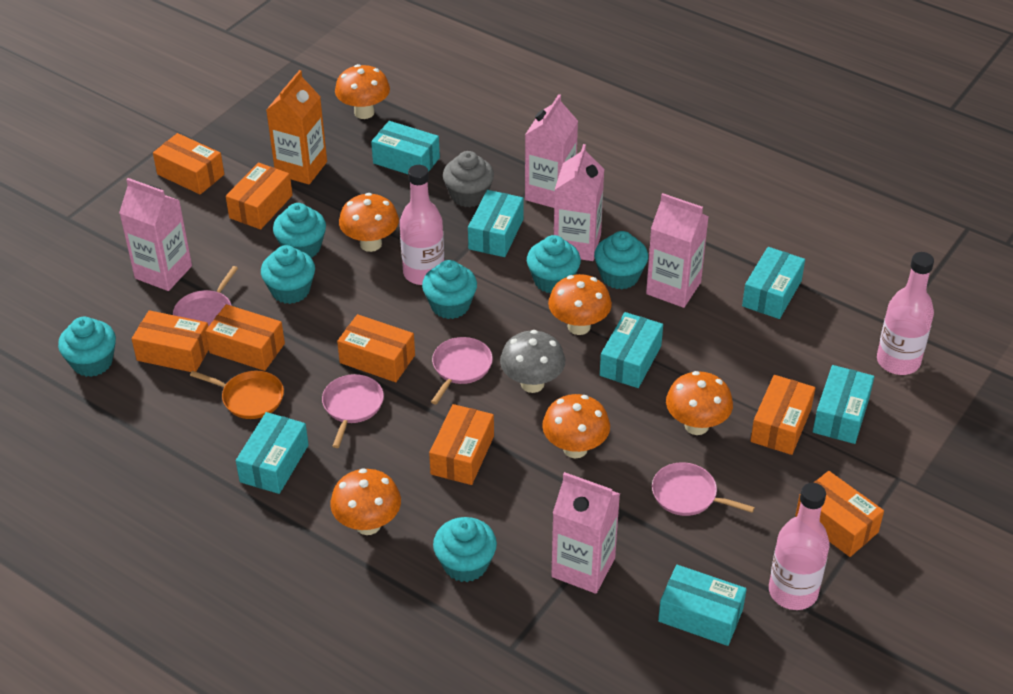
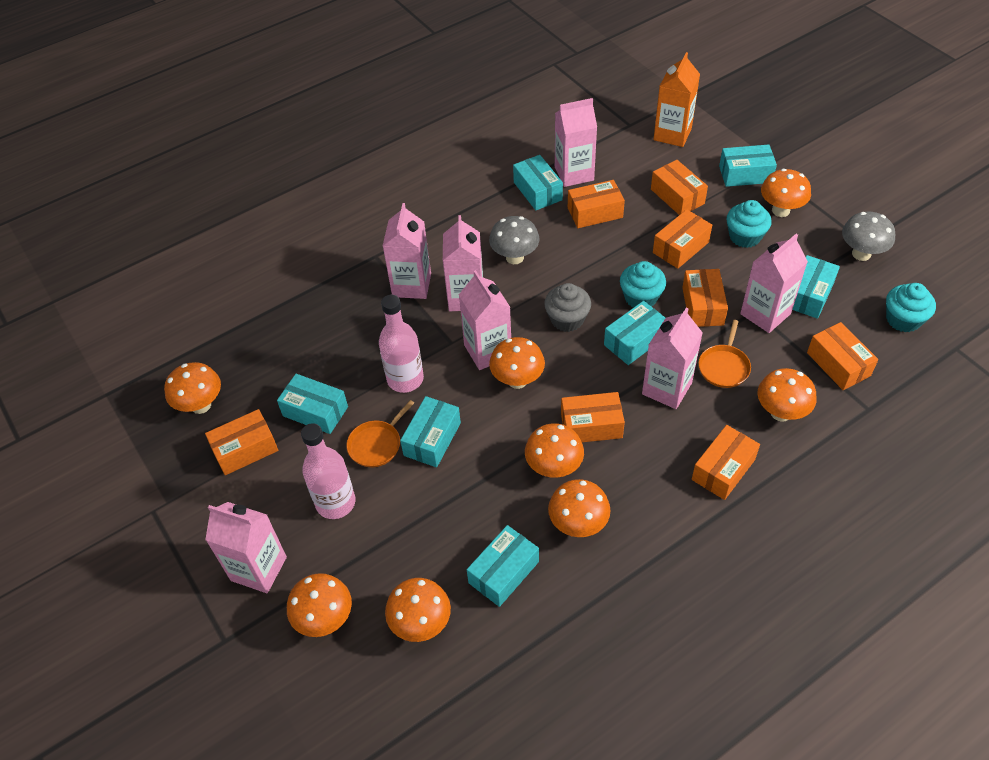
grey mushroom: [500,330,565,393] = 1 -> [489,216,539,264] [842,212,895,261] = 2
orange mushroom: [330,468,401,535] [335,64,390,119] [339,193,399,252] [542,394,610,458] [548,274,612,335] [666,371,733,435] = 6 -> [164,362,221,414] [287,573,352,637] [385,578,451,642] [489,337,545,389] [525,423,584,478] [548,479,610,537] [757,368,817,422] [761,169,811,217] = 8
orange pan: [190,371,284,419] = 1 -> [346,400,414,467] [699,320,751,388] = 2
pink bottle: [400,165,444,285] [769,483,830,610] [877,252,934,375] = 3 -> [301,423,356,519] [379,295,424,393] = 2
pink carton: [119,178,192,291] [525,94,578,208] [551,472,620,594] [554,144,604,261] [646,193,708,308] = 5 -> [205,502,287,593] [383,203,431,299] [443,215,483,311] [459,270,511,370] [555,98,597,187] [642,308,703,409] [740,234,808,333] = 7
pink pan: [173,266,238,327] [322,374,384,448] [431,337,493,404] [652,462,755,516] = 4 -> none = 0
turquoise cupcake: [58,317,116,377] [261,245,315,304] [273,203,326,258] [422,260,477,319] [433,517,497,582] [527,235,581,293] [594,231,648,289] = 7 -> [620,261,666,307] [727,200,771,248] [886,283,936,332] = 3

